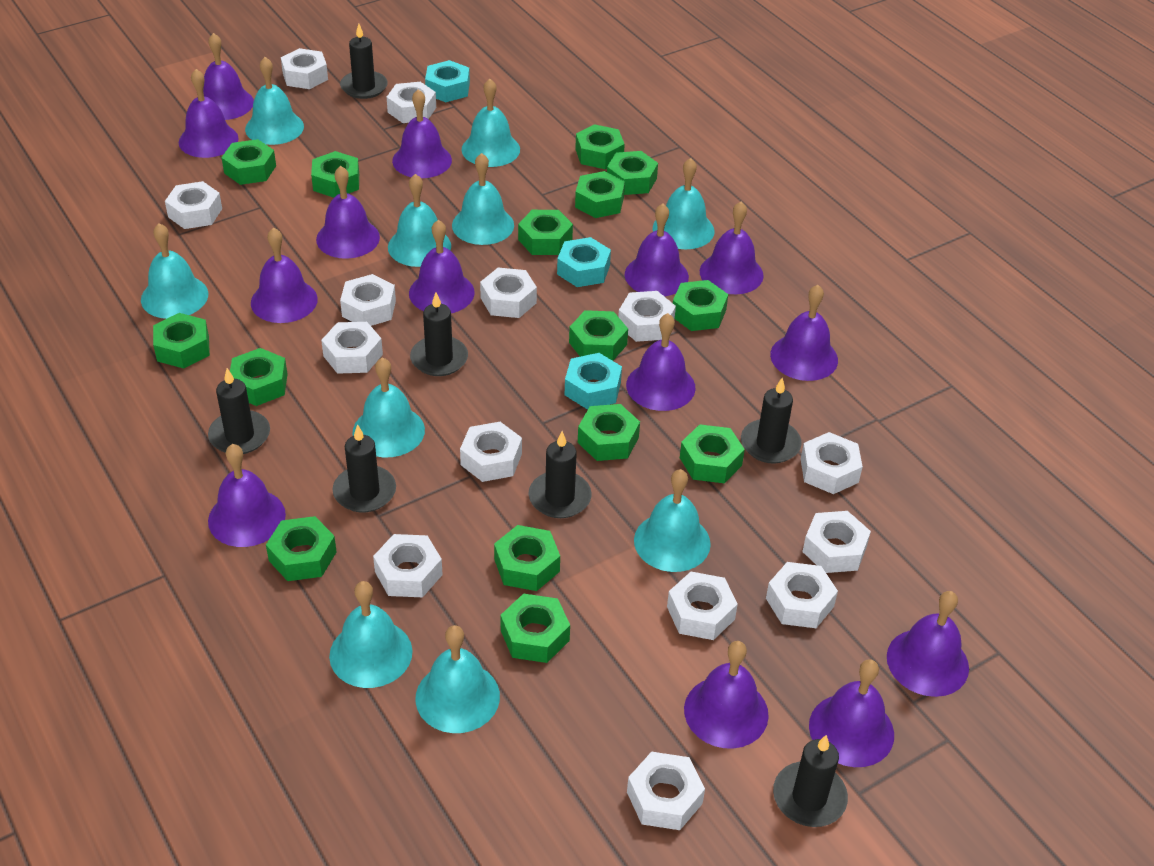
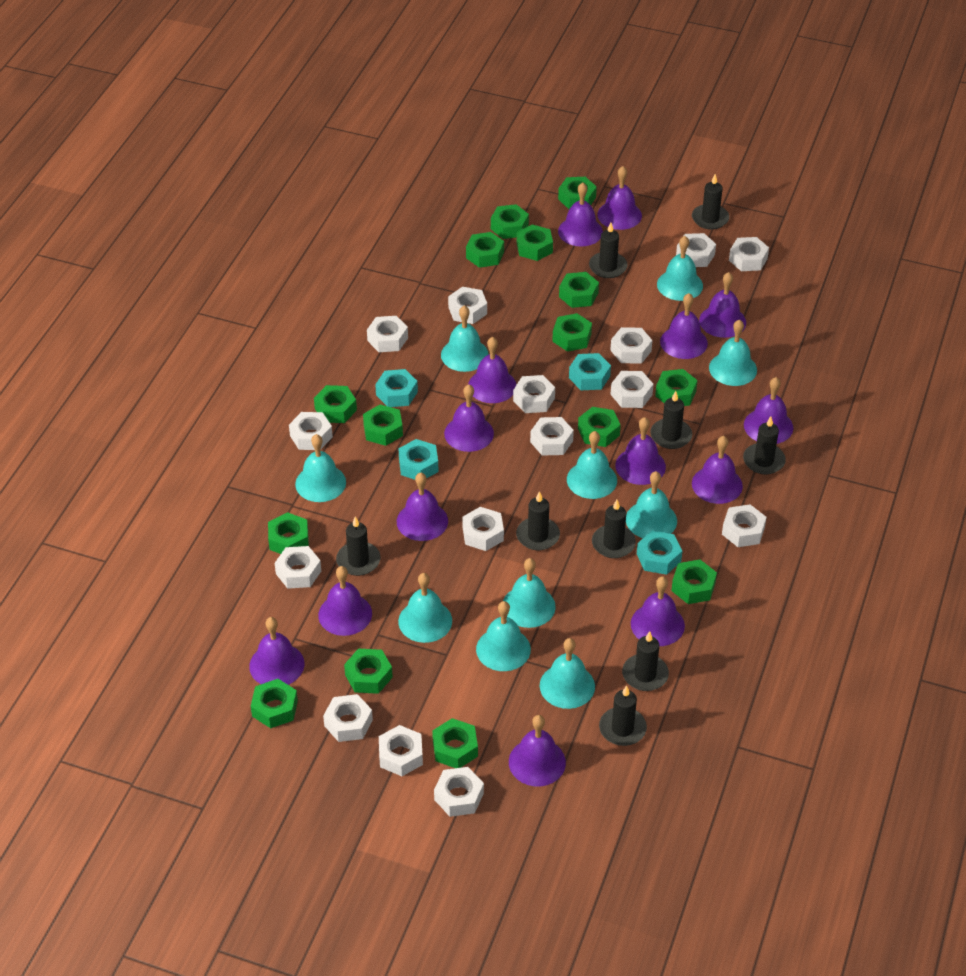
black candle: [208,368,270,454] [333,424,396,512] [340,23,388,99] [410,292,468,376] [529,431,592,518] [741,378,802,463] [773,735,848,827] = 7 -> [336,516,380,576] [516,491,560,550] [589,222,627,278] [592,500,636,558] [599,686,647,746] [622,631,669,691] [650,391,692,449] [692,174,729,230] [743,416,786,475] = 9
turquoise nut: [425,60,470,102] [557,237,611,287] [565,353,622,410] = 3 -> [375,369,418,407] [398,439,438,480] [569,353,611,390] [637,531,682,575] = 4
white nut: [165,181,222,229] [281,48,328,89] [321,322,383,374] [340,274,396,326] [373,534,443,597] [387,82,436,123] [460,422,522,482] [480,268,537,318] [618,291,676,342] [627,752,705,830] [667,572,738,640] [766,562,838,628] [801,432,863,494] [802,511,871,573] = 14 -> [275,546,321,589] [289,412,333,450] [323,694,373,742] [367,316,408,352] [379,725,423,776] [434,767,484,817] [448,287,487,324] [462,507,504,551] [513,375,555,413] [530,417,574,456] [610,327,652,364] [610,371,653,408] [676,233,716,267] [722,504,767,547] [729,237,769,271] = 15

